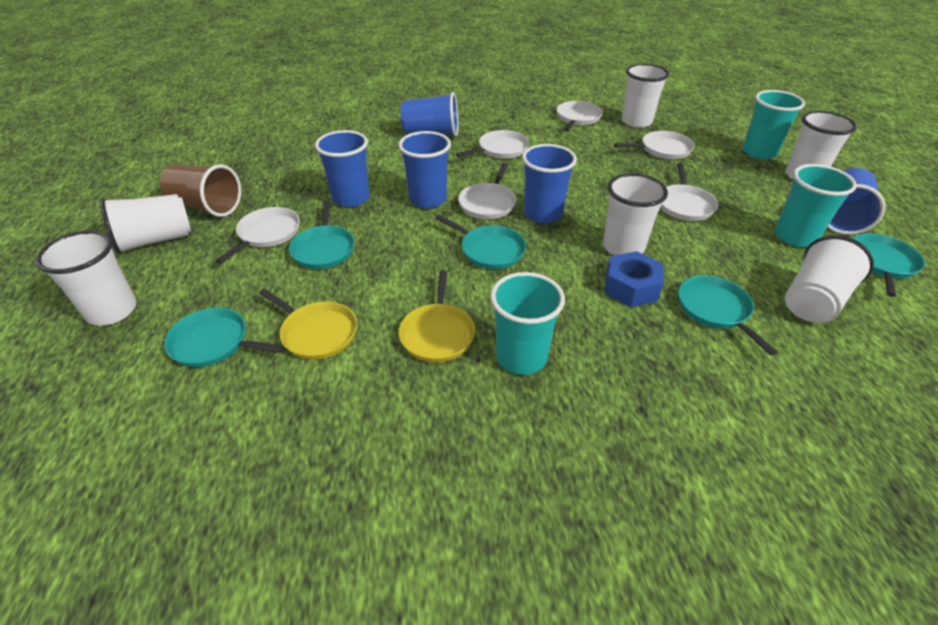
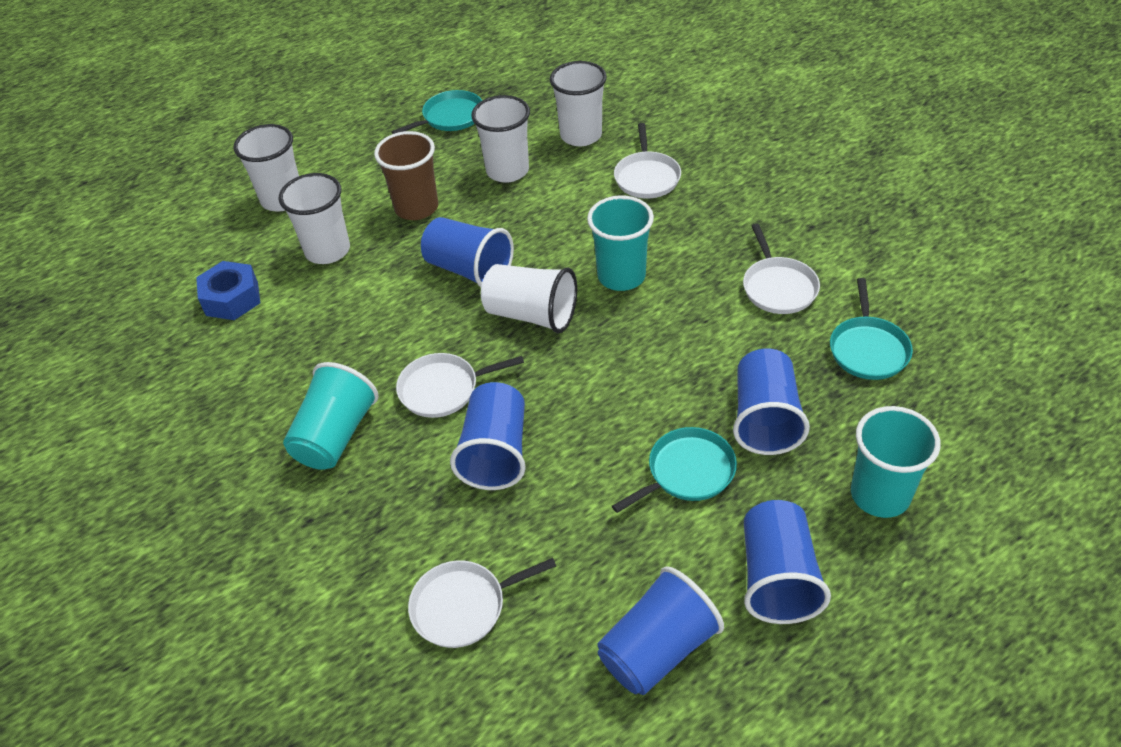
turquoise pan: [164,308,284,367] [289,200,355,269] [435,215,526,269] [678,275,778,356] [853,234,925,297] = 5 -> [391,90,482,134] [612,427,737,513] [830,278,913,380] = 3
white cup: [36,230,137,326] [100,194,191,254] [603,173,668,256] [622,64,669,128] [785,111,857,180] [785,235,874,323] = 6 -> [233,124,299,211] [279,173,350,264] [471,95,530,183] [481,264,577,333] [550,61,607,146] = 5
white pan: [216,207,300,264] [456,130,529,159] [458,163,516,219] [557,101,603,132] [614,131,694,159] [660,163,718,221] = 6 -> [396,353,524,418] [408,558,556,648] [614,123,681,198] [743,224,820,314] = 4
yellow pan: [259,288,357,360] [398,270,475,362] = 2 -> none = 0

